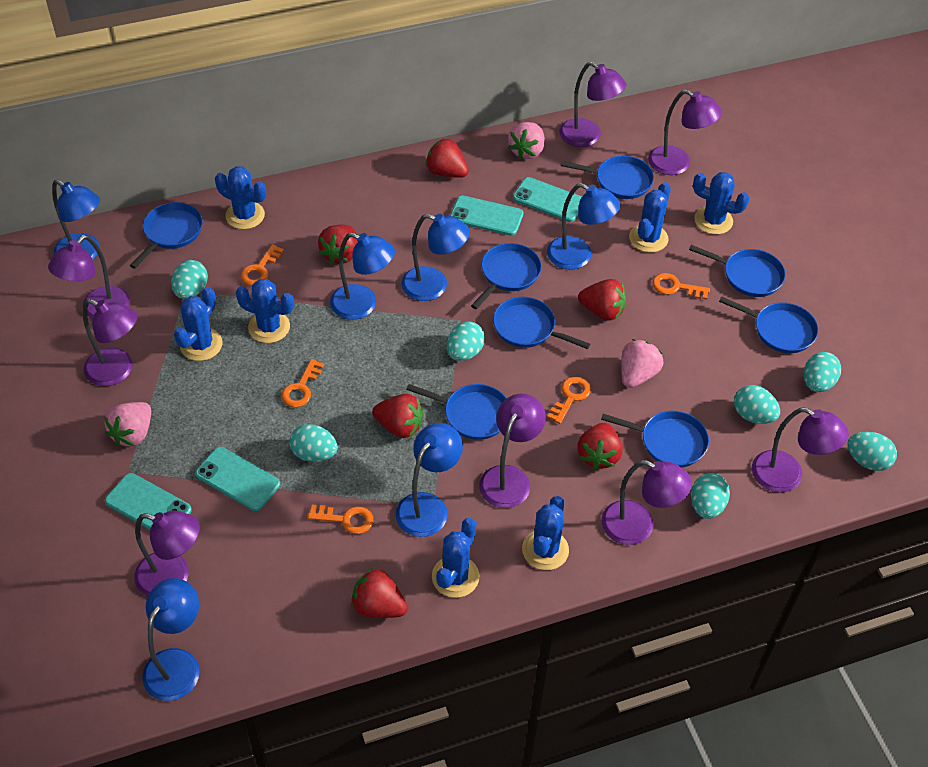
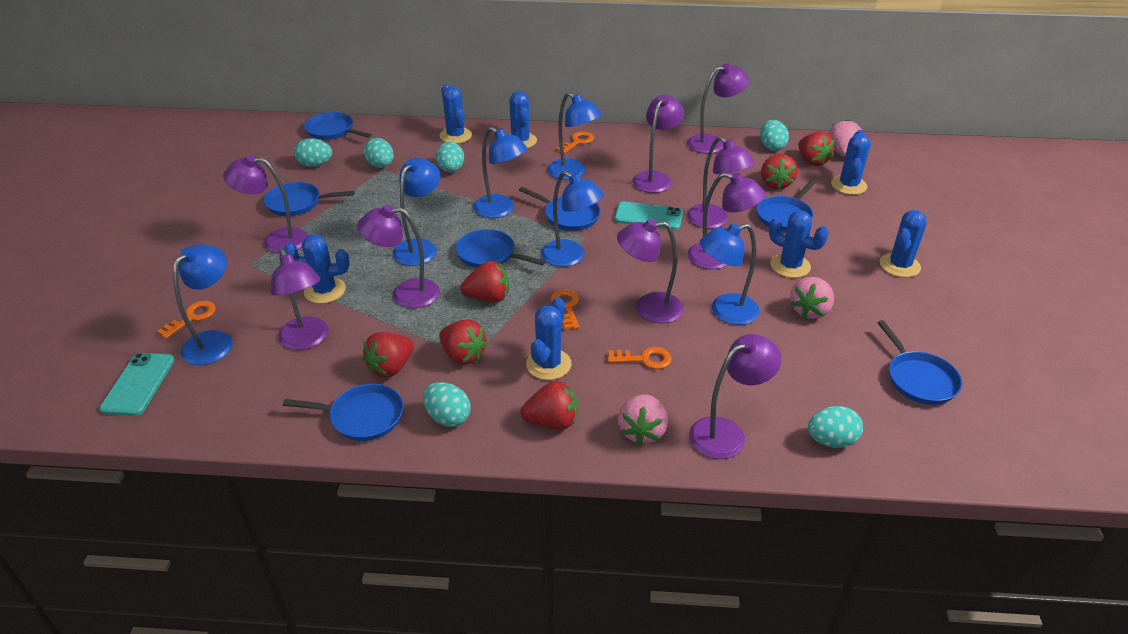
blue pan: [130,202,203,269] [406,384,507,440] [471,243,542,309] [493,297,590,349] [561,156,654,199] [601,411,709,467] [689,245,786,297] [719,296,818,353] = 8 -> [264,182,355,216] [283,384,403,441] [304,112,372,140] [456,229,546,268] [519,187,601,231] [757,180,816,231] [877,320,962,405] = 7
orange key: [240,244,284,286] [281,359,324,407] [308,505,373,534] [547,377,591,424] [652,273,710,300] = 5 -> [157,301,216,339] [550,289,580,330] [556,132,594,154] [608,347,672,369] = 4
purple lamp: [48,235,130,319] [83,299,137,386] [134,511,200,596] [479,394,546,508] [559,62,626,147] [601,460,692,545] [648,90,722,175] [752,407,849,492] = 8 -> [223,155,308,253] [270,248,329,350] [357,205,440,308] [617,219,684,323] [632,95,684,193] [687,63,749,154] [687,136,754,229] [688,173,765,269] [689,334,782,459] = 9
turquoise egg: [171,260,208,299] [290,424,338,462] [447,321,485,361] [691,473,730,519] [734,385,780,424] [804,352,841,392] [847,432,897,471] = 7 -> [294,138,332,167] [364,138,394,168] [423,382,470,427] [436,142,464,172] [760,120,789,151] [808,406,863,448] = 6
turquoise phone: [105,473,192,530] [195,447,280,511] [450,195,523,236] [513,177,582,222] = 4 -> [100,353,175,416] [615,202,683,230] = 2

